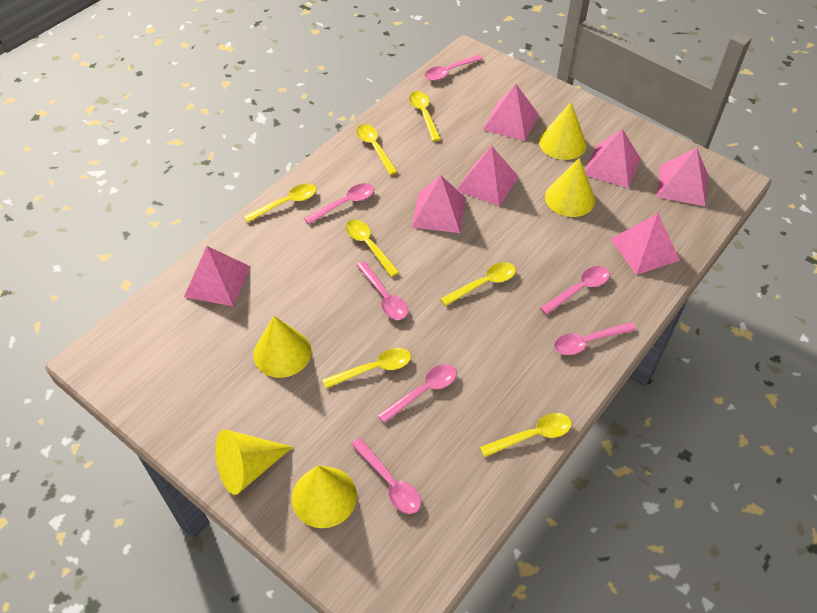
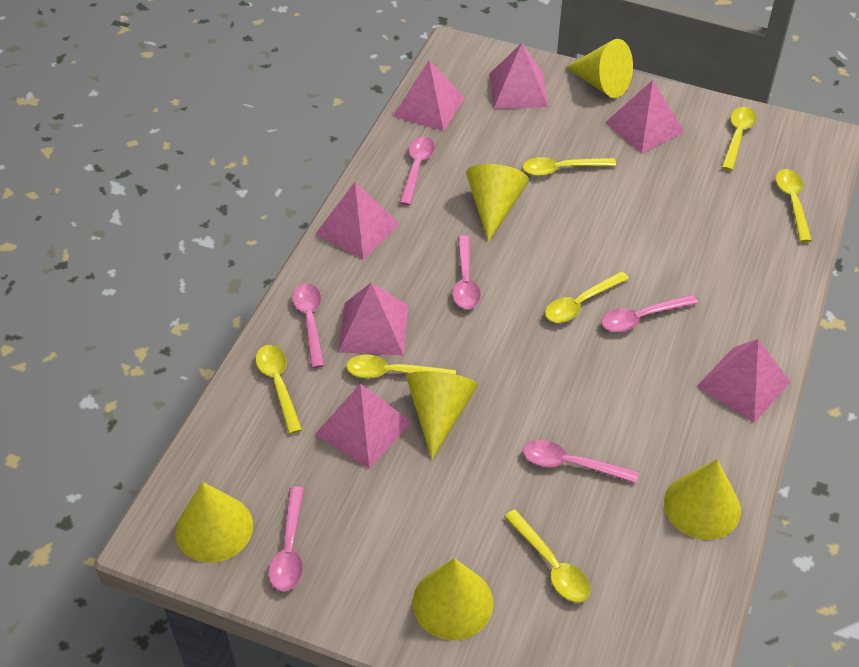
pink spoon: [304,183,374,224] [351,438,421,514] [356,261,408,320] [378,364,457,424] [425,55,483,81] [540,266,610,315] [554,322,636,355] = 7 -> [269,486,304,592] [292,283,325,368] [399,137,435,205] [452,235,481,309] [523,440,638,483] [601,294,698,332] = 6
yellow cone: [215,429,293,495] [253,316,311,378] [292,465,357,528] [539,102,587,160] [545,158,595,217] = 5 -> [175,482,253,563] [406,371,478,459] [413,558,493,640] [466,164,529,242] [566,39,633,98] [664,459,741,540] = 6

